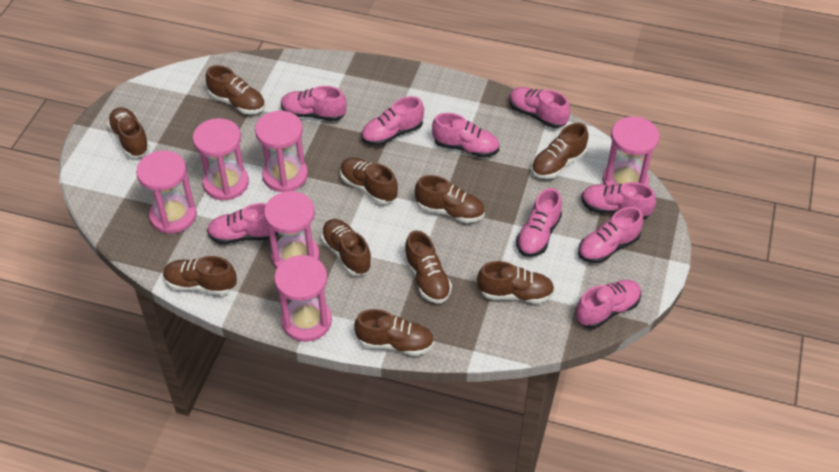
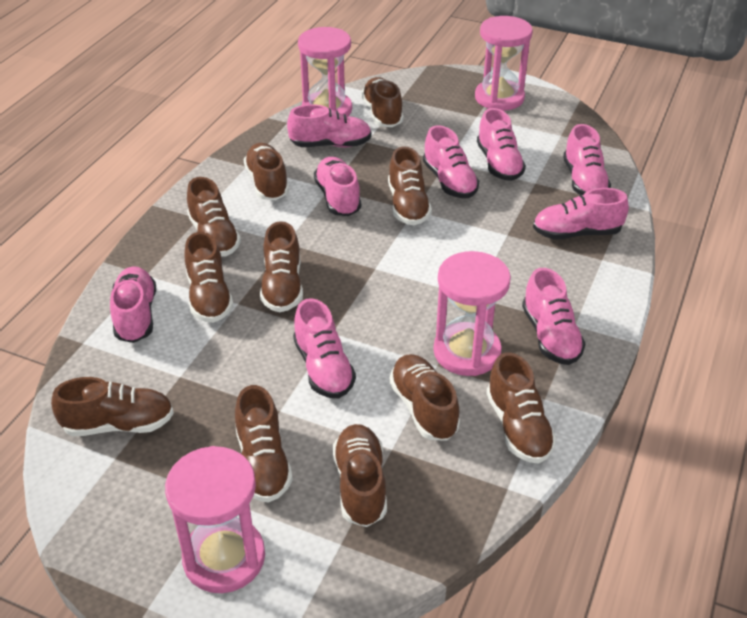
brown shoe: [107,107,150,157] [163,256,237,295] [206,65,265,114] [321,219,372,275] [340,157,398,204] [354,309,434,356] [404,230,452,303] [415,175,485,223] [477,261,555,304] [532,123,588,179] = 10 -> [51,377,174,436] [185,232,234,323] [187,177,241,257] [235,385,293,503] [244,143,289,200] [260,221,303,312] [333,424,387,527] [361,77,403,127] [388,146,432,225] [389,354,460,441] [486,352,556,464] = 11
pink hourglass: [136,150,197,234] [193,118,249,200] [255,111,308,192] [264,191,320,269] [274,255,332,342] [603,117,659,186] = 6 -> [165,446,265,593] [298,27,352,116] [433,251,511,376] [475,16,533,111] = 4

